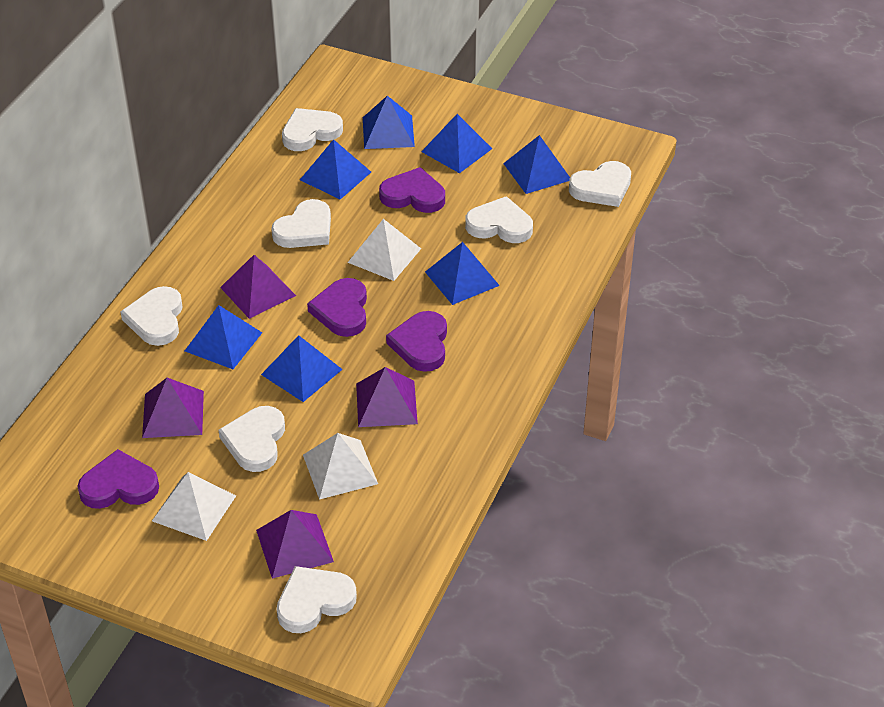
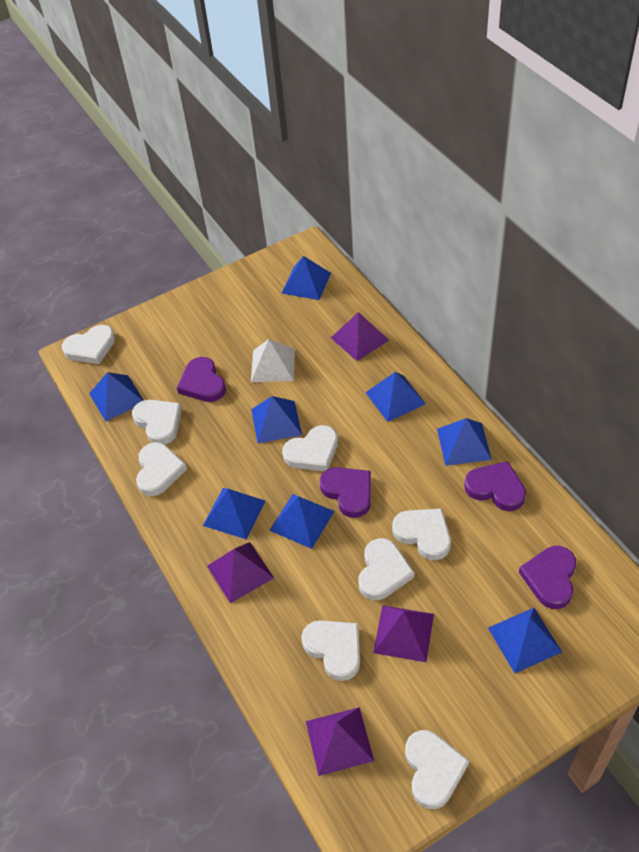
blue pyramid: [185,305,262,369] [261,335,343,402] [300,139,371,200] [363,96,415,149] [421,114,492,173] [425,242,500,305] [503,135,570,194] = 7 -> [89,372,144,422] [203,488,265,539] [251,396,302,444] [269,494,335,549] [282,256,331,300] [365,372,426,422] [437,418,492,466] [488,608,562,673] = 8
white heart: [120,286,183,346] [219,406,285,472] [271,199,331,248] [277,566,357,633] [282,108,343,151] [465,196,533,243] [569,161,631,207] = 7 -> [62,325,115,364] [132,400,182,445] [136,442,187,496] [282,425,338,471] [301,620,360,681] [358,538,414,600] [392,508,451,560] [405,730,469,809] = 8
white pyramid: [152,472,236,541] [303,433,378,500] [348,219,421,281] = 3 -> [251,339,295,382] = 1

